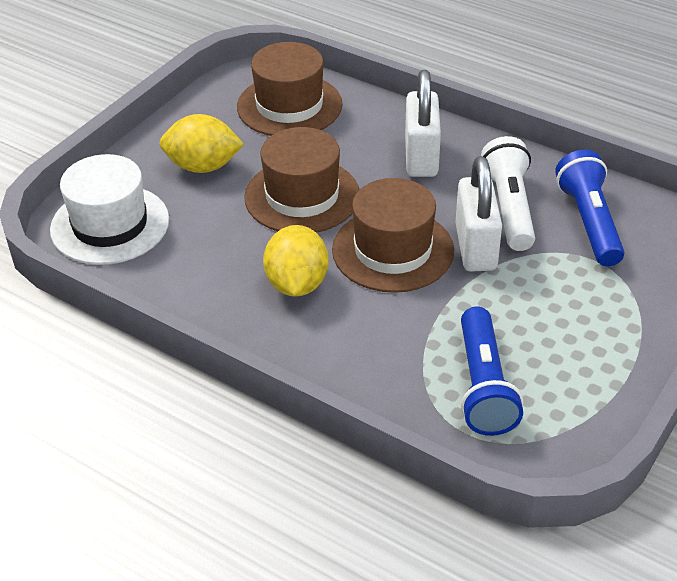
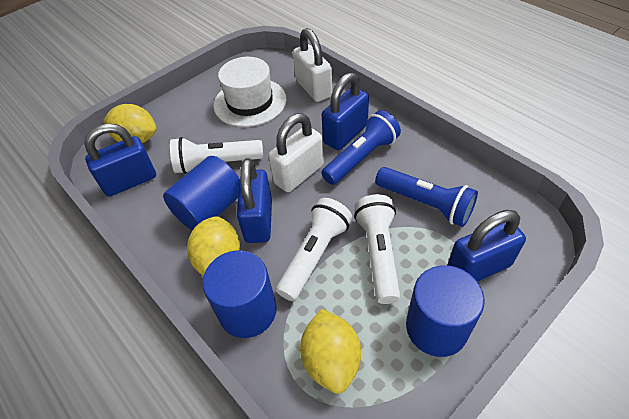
blue cylinder: none = 0 -> [163,156,240,231] [202,250,277,338] [406,265,485,357] = 3
blue padlock: none = 0 -> [84,123,156,197] [237,158,272,243] [322,73,369,150] [447,210,526,282] = 4
brown hat: [237,42,342,136] [244,127,359,233] [332,178,454,293] = 3 -> none = 0
white flashlight: [481,136,535,251] = 1 -> [170,137,263,174] [276,198,352,301] [354,194,400,304] = 3
yellow lemon: [159,114,244,173] [263,225,329,297] = 2 -> [103,104,157,143] [187,216,240,276] [300,309,361,394] = 3

